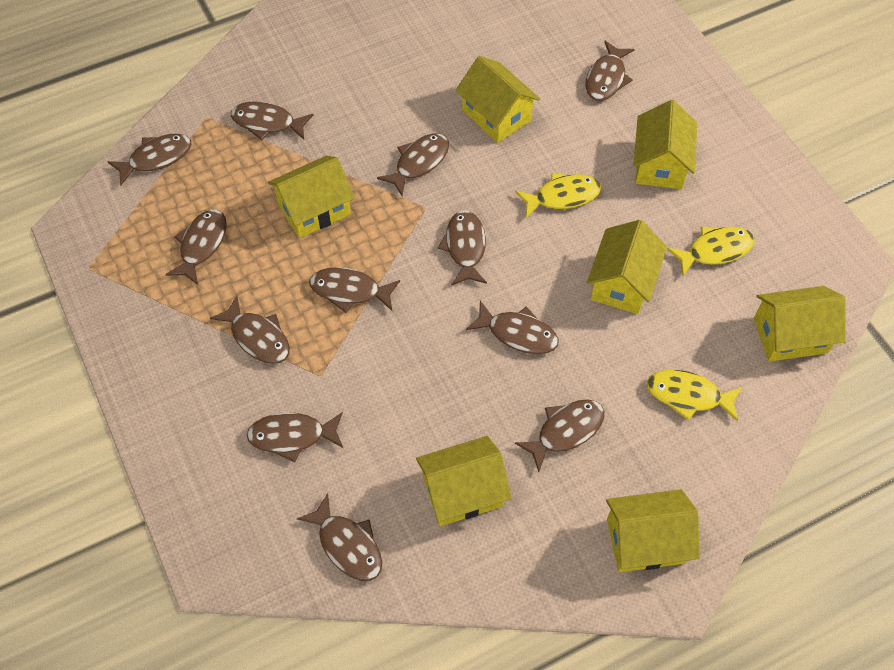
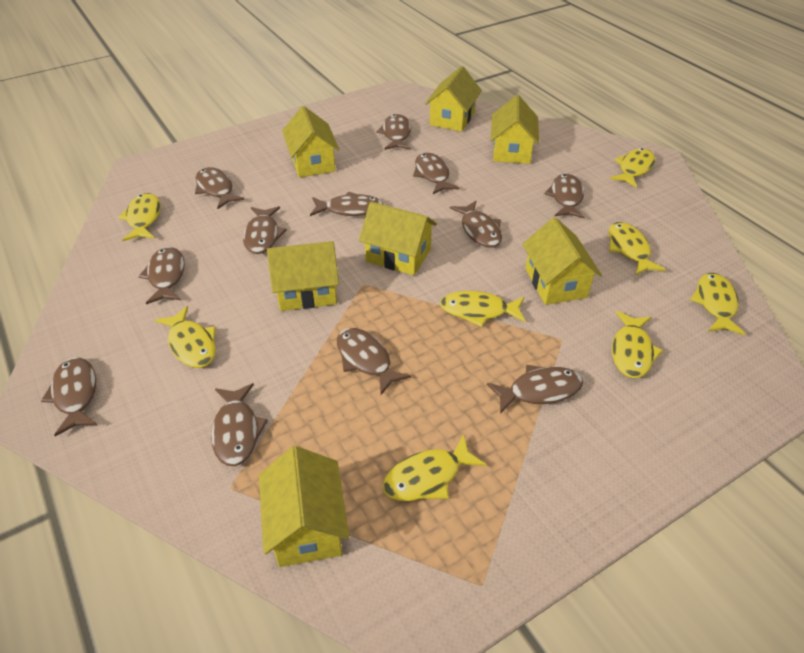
yellow fish: [515,173,601,218] [647,370,742,421] [667,226,755,276] = 3 -> [118,193,161,241] [155,306,216,368] [383,434,486,501] [440,291,526,327] [609,222,666,276] [610,148,655,188] [612,311,663,378] [690,273,745,335] = 8

